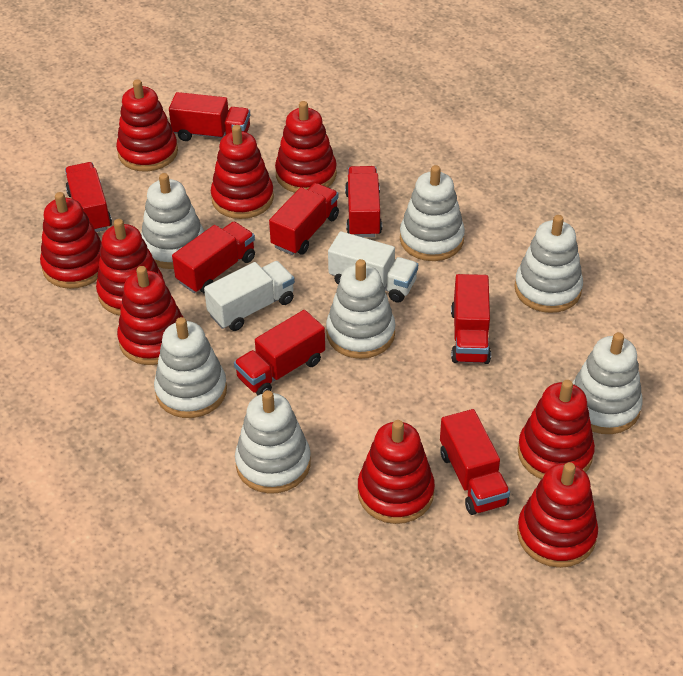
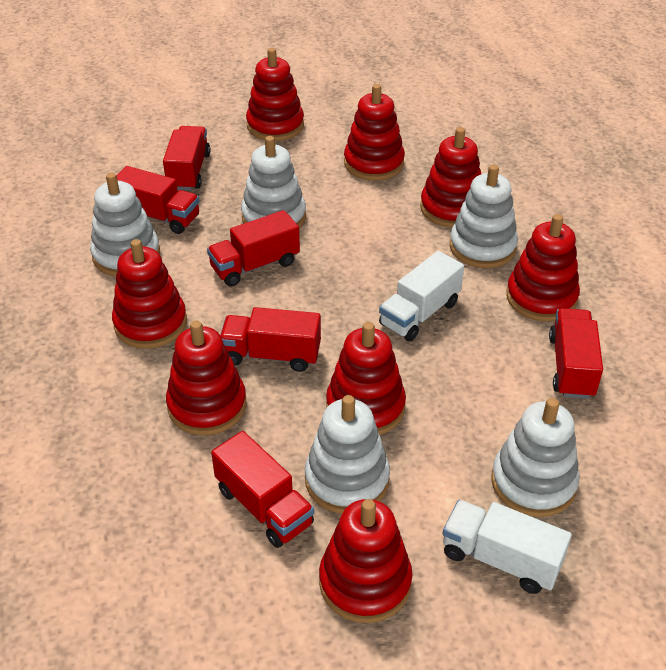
red stacking toy: [40,192,102,289] [96,219,163,316] [116,79,178,172] [117,266,184,365] [211,125,274,219] [275,101,337,193] [357,420,435,524] [517,462,598,568] [518,380,595,479] = 9 -> [112,239,187,349] [166,321,246,435] [246,48,304,141] [319,499,412,623] [326,322,406,435] [344,84,405,181] [420,127,481,228] [506,214,580,322] = 8
red truck: [65,162,112,232] [169,92,250,141] [172,222,255,294] [234,310,325,396] [269,183,339,255] [345,166,382,237] [440,409,510,515] [451,274,491,364] = 8 -> [116,166,200,234] [163,126,210,191] [207,210,300,287] [211,431,314,548] [220,307,321,372] [549,308,603,399] = 6
white stacking toy: [141,173,204,269] [154,317,227,418] [235,390,311,493] [326,259,395,359] [400,165,465,261] [514,215,583,313] [572,332,643,434] = 7 -> [90,173,160,277] [241,136,306,228] [305,395,390,514] [450,165,518,268] [491,398,579,517] = 5

